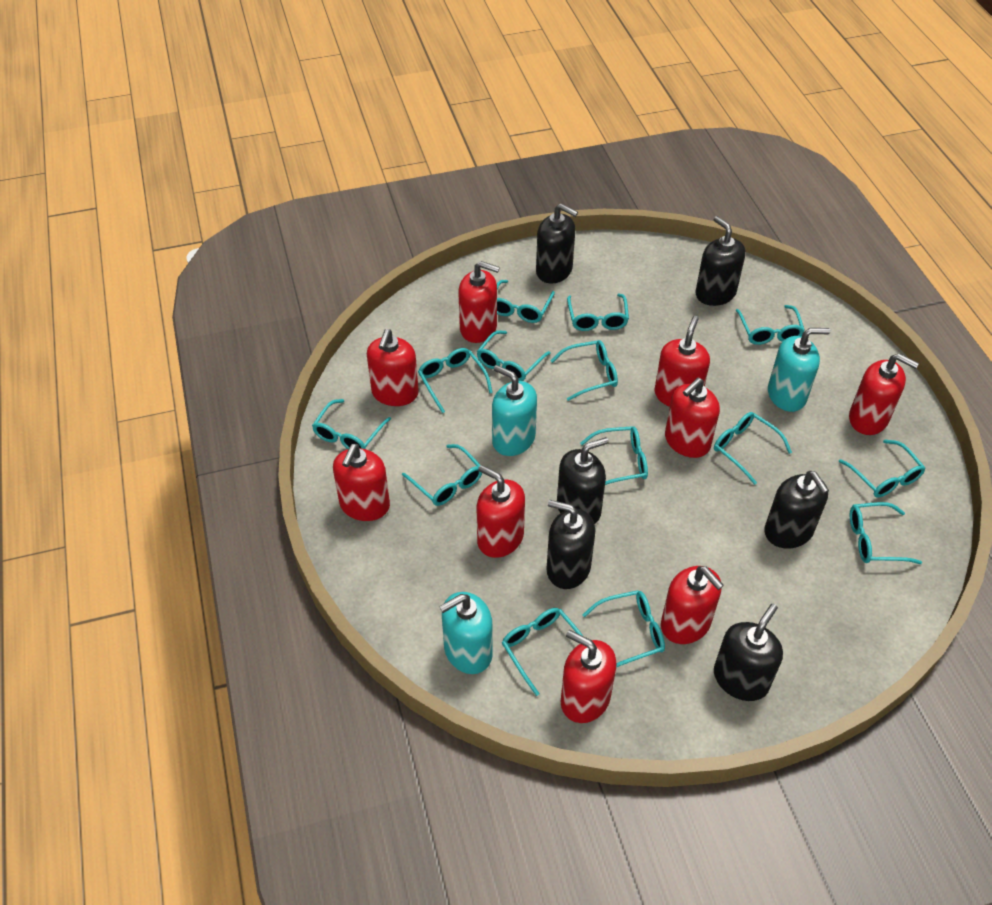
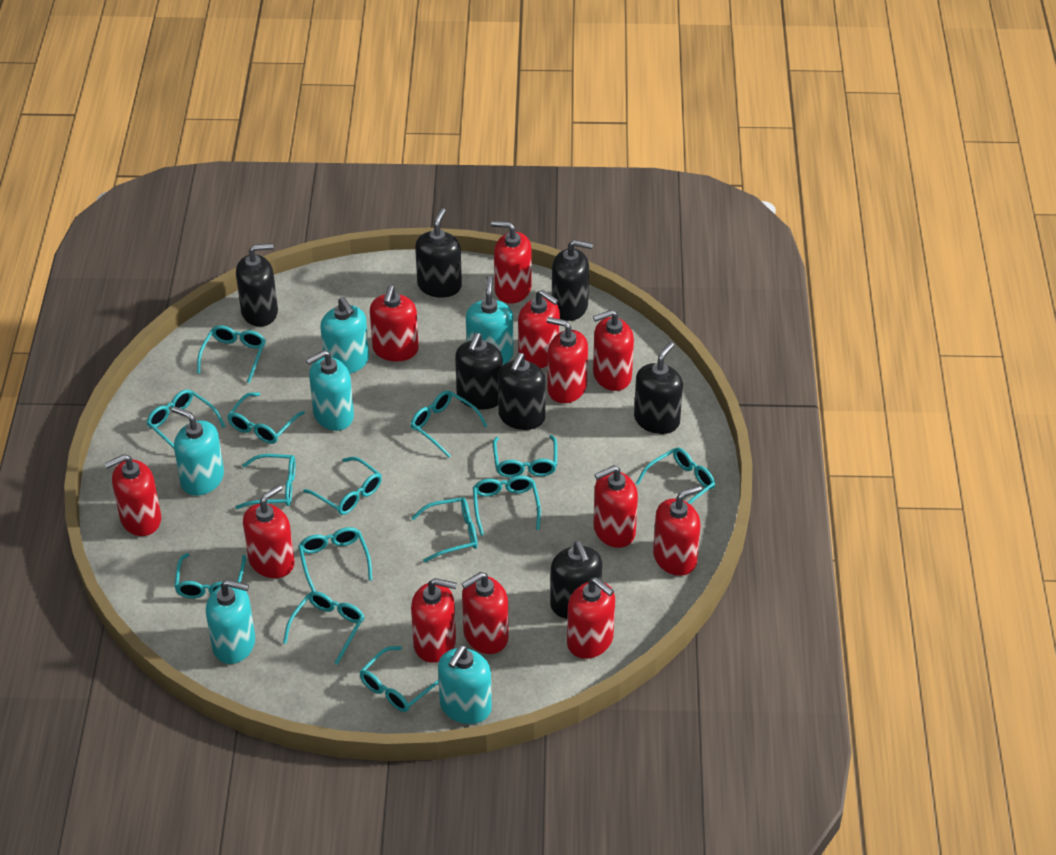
black soap dispenser: [536,203,578,284] [546,500,595,589] [557,437,609,524] [696,216,745,306] [714,604,783,701] [764,471,829,549] = 6 -> [236,243,278,327] [415,208,462,298] [455,333,503,409] [498,353,546,430] [550,541,602,619] [552,240,593,321] [634,342,683,434] = 7
red soap dispenser: [333,444,390,521] [367,329,419,406] [458,261,500,343] [477,465,525,558] [560,630,616,723] [654,316,710,407] [661,566,724,644] [665,378,720,458] [849,354,919,435] = 9 -> [104,454,161,536] [243,485,295,578] [370,285,419,361] [411,578,457,663] [461,572,509,654] [491,221,532,304] [518,290,560,368] [547,317,588,403] [567,577,615,659] [593,310,634,391] [593,465,638,548] [653,485,702,576] = 12
turquoise soap dispenser: [439,592,493,674] [492,365,537,456] [768,328,830,412] = 3 -> [172,406,224,496] [206,580,255,664] [306,350,354,431] [320,297,369,374] [438,645,492,724] [466,276,514,365] = 6

